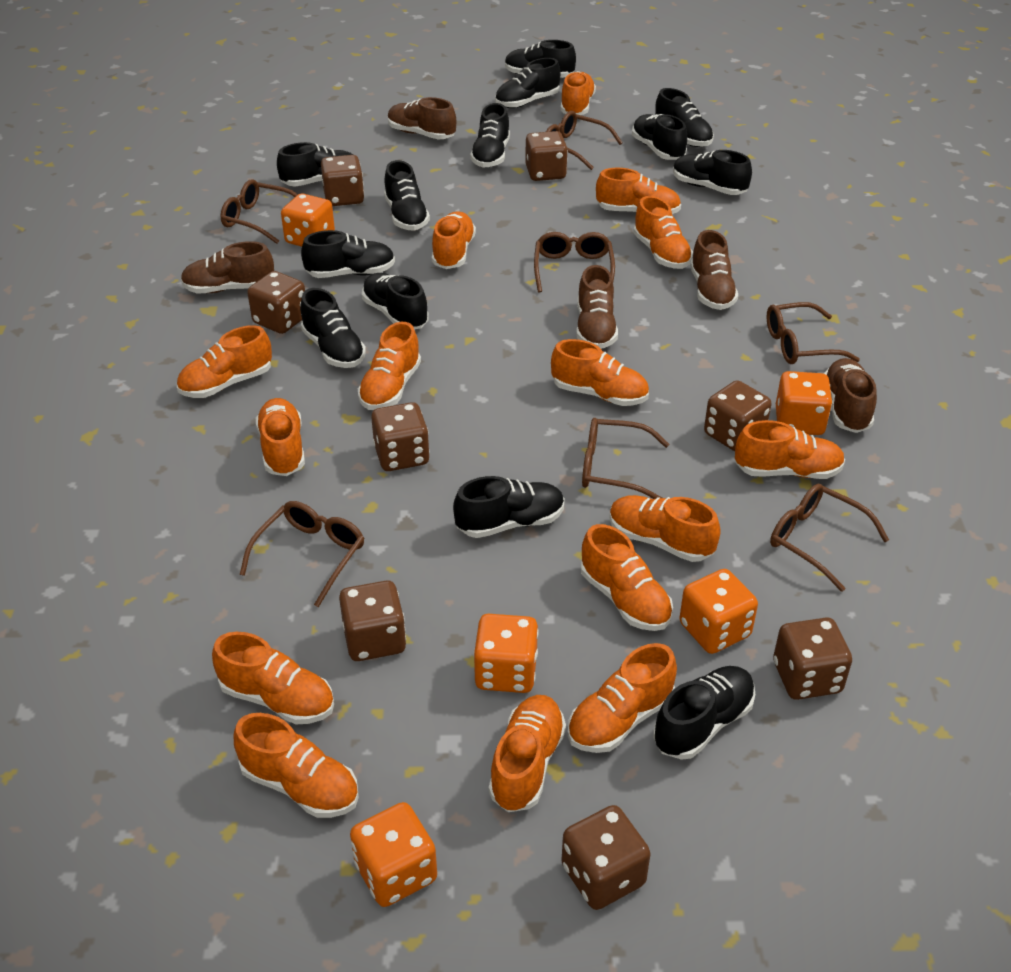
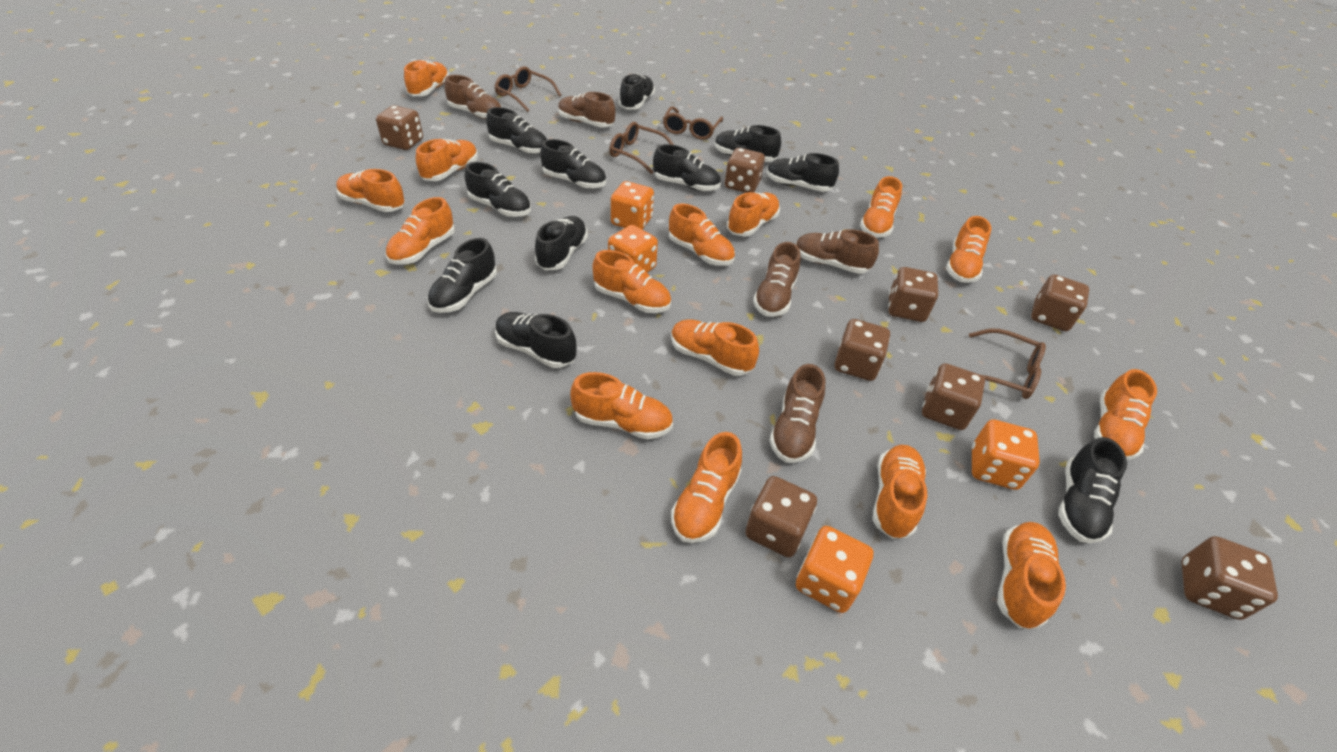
black shoe: [277,142,353,187] [300,288,366,368] [301,230,395,278] [362,273,429,329] [384,160,430,231] [453,476,564,538] [470,103,510,168] [495,58,560,108] [505,40,576,78] [632,114,687,160] [653,666,755,760] [655,88,714,147] [673,150,752,195] = 13 -> [427,238,497,313] [465,162,531,217] [486,107,547,154] [495,312,576,368] [535,216,588,270] [540,139,606,189] [619,73,655,109] [653,144,721,191] [715,125,781,162] [767,153,839,192] [1058,437,1127,543] = 11
brown glasses: [221,179,298,244] [240,501,364,607] [534,232,615,292] [546,111,623,170] [582,418,669,499] [767,302,860,364] [770,484,889,592] = 7 -> [494,66,561,112] [609,122,674,174] [663,106,723,140] [969,329,1046,399] = 4
orange dice: [281,193,335,247] [350,802,437,907] [474,614,538,693] [680,569,758,654] [776,371,832,435] = 5 -> [608,225,658,272] [611,181,654,230] [796,526,874,613] [972,419,1040,490] = 4

